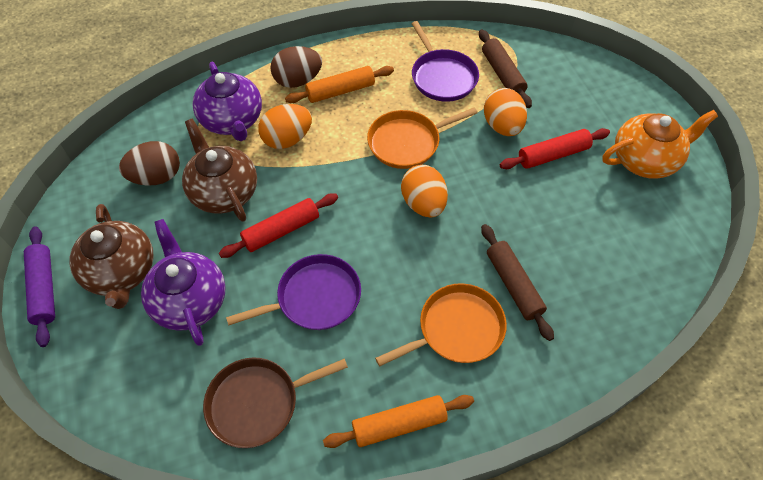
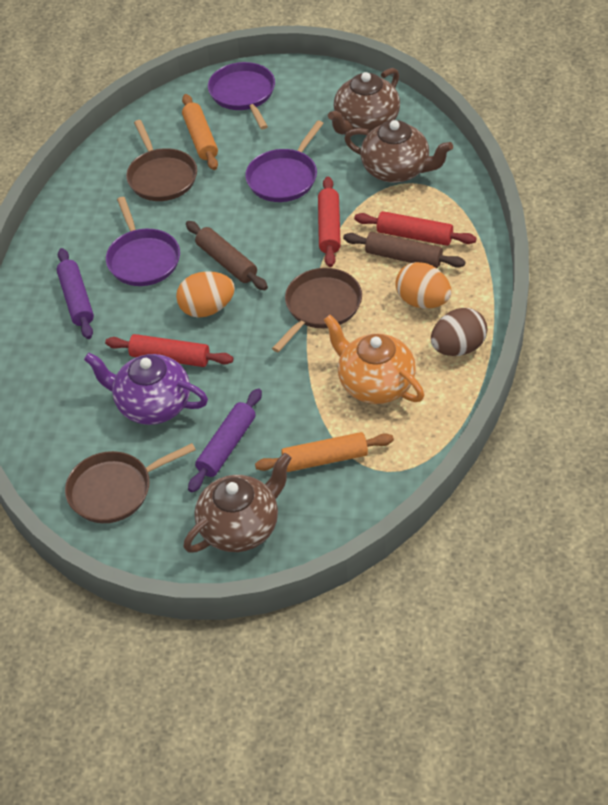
brown egg: [119,141,180,186] [270,46,322,88] = 2 -> [431,308,487,356] = 1
brown pan: [203,358,348,448] = 1 -> [65,443,196,523] [126,120,197,201] [272,268,362,352] = 3
brown teapot: [69,204,154,309] [182,119,257,222] = 2 -> [183,453,292,553] [328,68,400,135] [344,120,453,183] = 3
orange egg: [258,104,312,149] [401,165,448,217] [484,88,527,136] = 3 -> [176,271,235,318] [395,262,451,308] = 2
orange pan: [367,108,477,169] [375,283,507,366] = 2 -> none = 0
purple pan: [226,254,361,330] [412,21,479,102] = 2 -> [106,197,180,286] [208,62,275,129] [245,120,324,202] = 3
purple rolling pin: [24,226,55,347] = 1 -> [57,248,94,339] [188,388,262,493] = 2
purple teapot: [141,219,226,346] [192,62,262,141] = 2 -> [84,353,208,425] = 1
red rolling pin: [219,193,338,258] [500,128,610,169] = 2 -> [105,334,233,367] [318,177,341,267] [354,211,476,246] = 3

